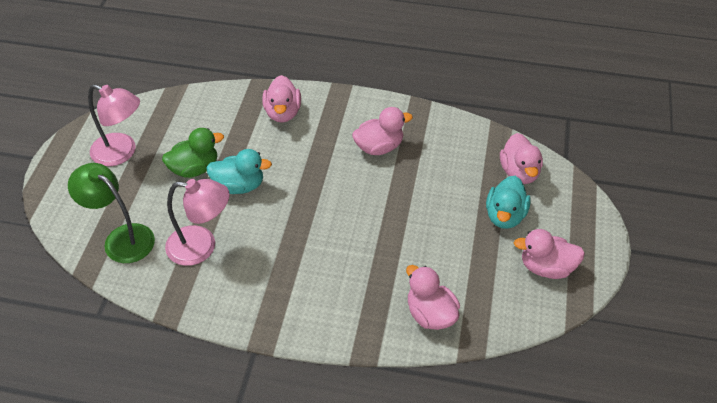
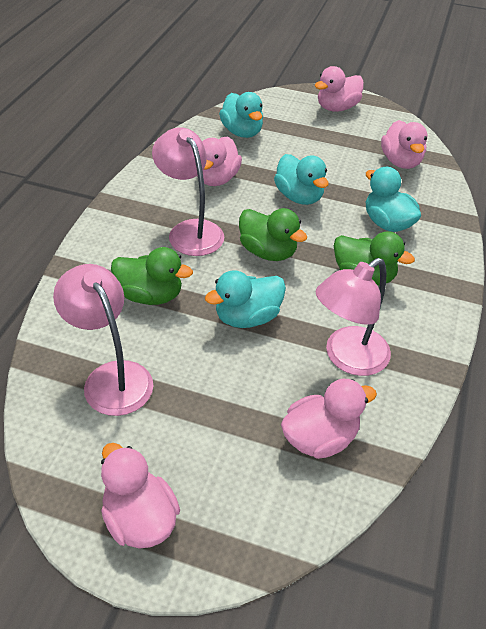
green duck: [162,128,224,178] = 1 -> [111,247,193,305] [239,208,307,261] [334,231,415,286] = 3
green lamp: [68,163,155,263] = 1 -> none = 0
pink lamp: [88,84,140,166] [165,179,230,266] = 2 -> [53,264,153,416] [152,127,224,256] [316,258,391,376] = 3
turquoise duck: [206,149,272,194] [486,176,531,229] = 2 -> [205,270,286,328] [219,92,263,138] [274,154,329,205] [366,167,421,232] = 4

